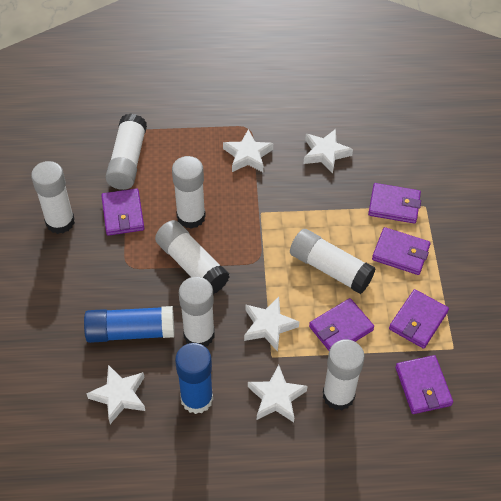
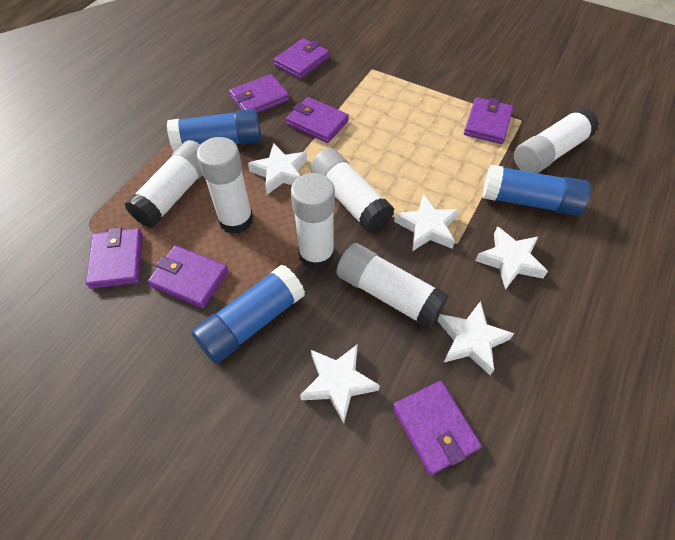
blue glue stick: [84,306,174,343] [175,343,213,414] = 2 -> [167,109,262,152] [191,265,305,364] [483,165,591,216] = 3
purple wallet: [101,188,144,236] [309,298,374,351] [368,183,421,224] [372,227,431,275] [389,289,449,349] [396,355,453,414] = 6 -> [86,227,143,289] [148,245,229,308] [229,74,289,113] [274,38,329,79] [286,97,349,143] [393,381,482,475] [464,97,513,144] = 7
white glue stick: [31,161,75,234] [105,113,147,190] [155,220,230,294] [172,156,206,229] [179,277,215,346] [290,229,376,294] [323,339,365,410] = 7 -> [125,140,202,228] [197,137,253,234] [291,173,335,270] [310,148,394,233] [336,243,449,329] [514,107,599,173] = 6

